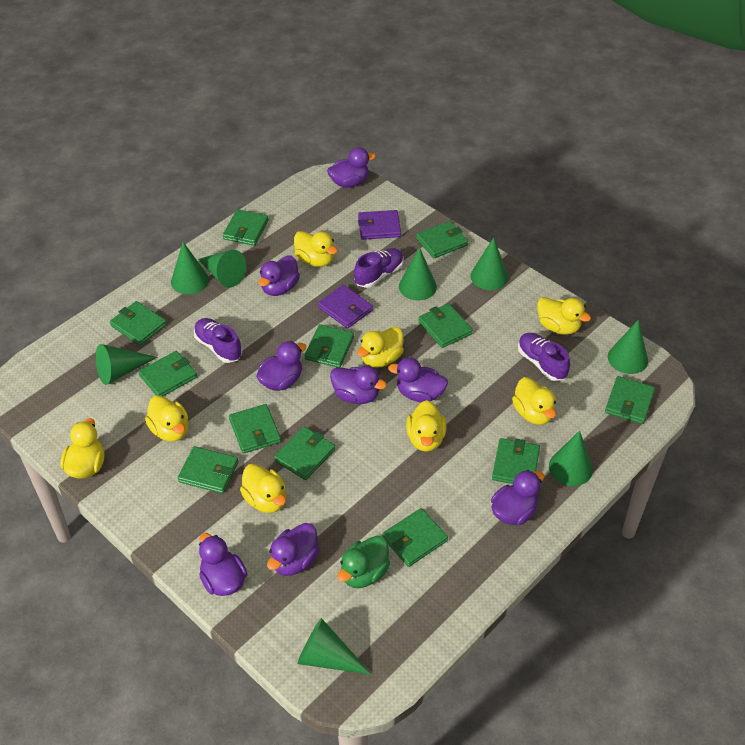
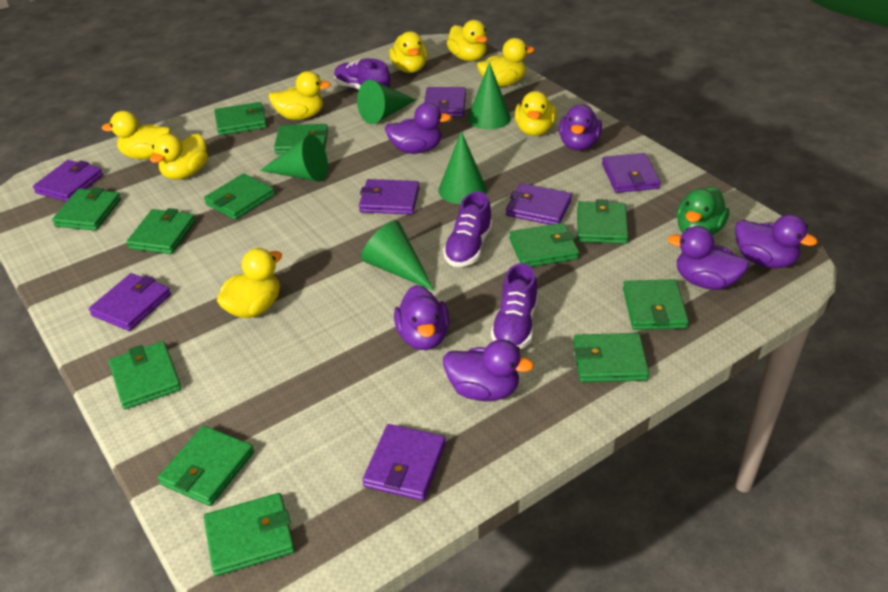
green cone: [96,344,157,385] [171,242,209,294] [198,250,246,287] [297,618,372,675] [399,247,437,300] [470,237,508,290] [549,430,593,486] [608,320,648,374] = 8 -> [260,135,328,182] [357,80,416,124] [361,221,434,291] [439,131,487,204] [468,62,511,130] = 5
purple duck: [199,533,247,596] [256,341,307,391] [258,256,300,296] [267,523,320,576] [327,147,376,187] [330,366,387,404] [388,358,448,402] [491,470,544,525] = 8 -> [385,103,451,154] [394,285,450,350] [443,339,534,401] [559,104,602,150] [668,226,749,290] [735,214,817,268] = 6
purple wallet: [318,285,373,329] [358,210,401,240] = 2 -> [33,160,103,202] [89,273,171,331] [359,179,419,215] [362,424,446,501] [424,87,466,117] [506,183,572,225] [602,153,661,193] = 7

